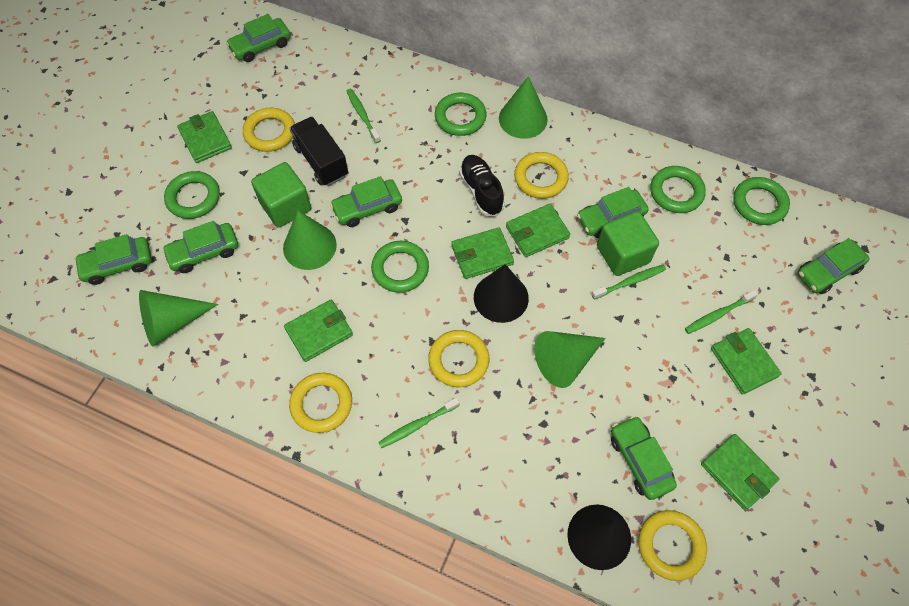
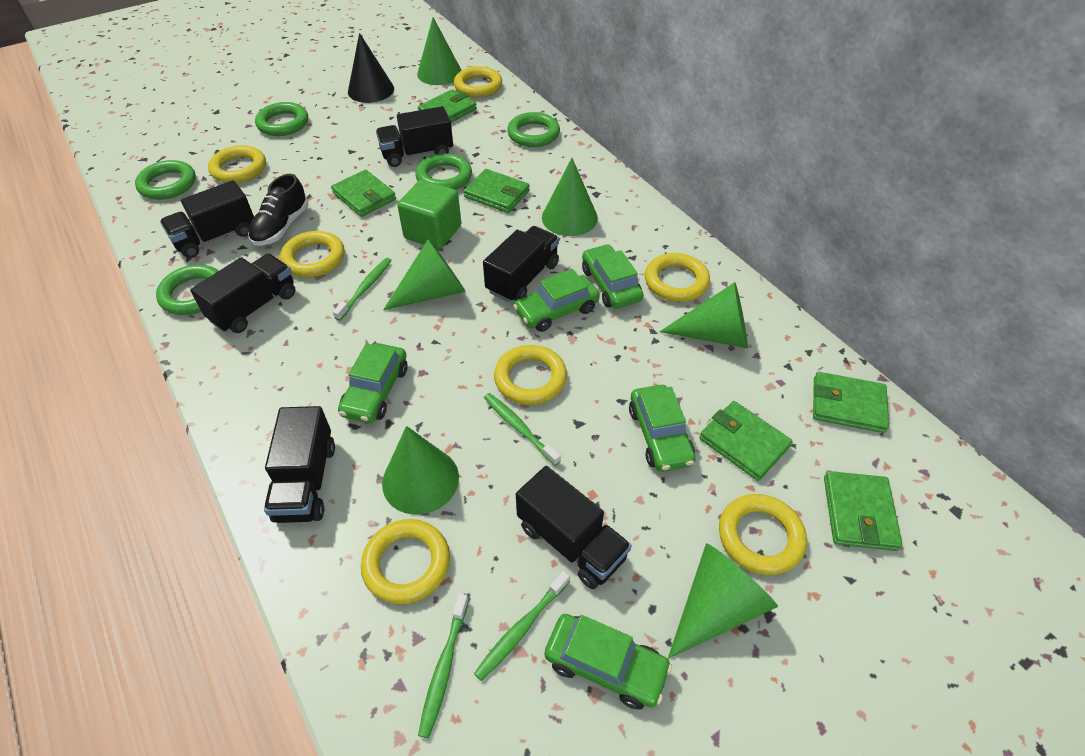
black cone: [474,264,529,323] [567,505,631,570] = 2 -> [348,33,394,103] = 1
black truck: [289,117,348,186] = 1 -> [160,180,254,258] [190,254,296,333] [264,406,335,523] [376,106,453,167] [483,226,559,302] [516,466,632,589] = 6
green car: [74,234,152,285] [162,221,238,273] [226,14,291,62] [330,176,402,227] [577,187,649,238] [611,416,677,500] [798,238,869,294] = 7 -> [338,343,407,423] [513,269,600,332] [544,614,672,710] [582,244,643,309] [629,385,696,472] = 5
green cone: [139,290,218,347] [283,210,337,270] [499,76,548,139] [534,331,606,388] = 4 -> [382,426,459,515] [383,239,466,310] [417,17,462,85] [542,158,598,236] [659,282,748,348] [668,543,778,659] = 6
green cube: [251,162,312,228] [597,211,659,276] = 2 -> [397,180,461,249] = 1
yellow ring: [243,108,295,152] [289,373,352,433] [428,330,489,387] [514,152,569,199] [638,510,707,581] = 5 -> [208,145,266,183] [280,231,344,277] [361,519,450,604] [454,66,502,98] [494,345,567,405] [645,253,710,302] [719,494,807,575] = 7

